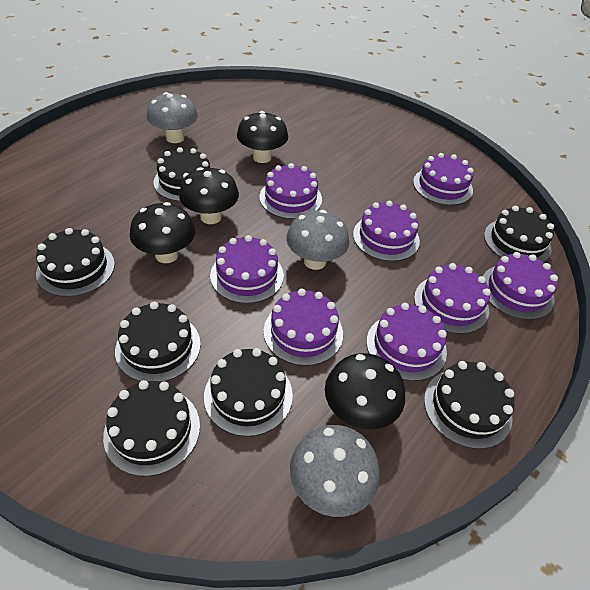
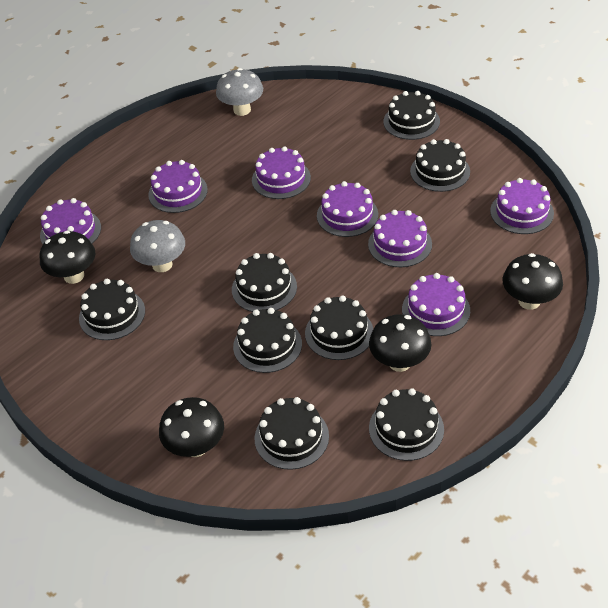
black cake: [36,228,115,297] [103,380,200,476] [115,302,201,382] [153,147,210,202] [204,348,293,437] [424,361,514,449] [484,206,554,262] = 7 -> [79,279,145,340] [232,253,297,312] [233,308,302,373] [255,397,329,470] [305,296,373,360] [369,388,444,461] [383,91,440,140] [410,139,470,192] = 8
grey mushroom: [147,92,198,143] [286,210,349,270] [290,425,380,517] = 3 -> [130,220,185,272] [216,68,263,116] = 2
purple cake: [210,235,284,304] [259,163,322,219] [264,289,343,366] [353,201,420,261] [366,303,447,381] [413,153,474,205] [414,263,491,334] [483,252,558,320] = 8 -> [40,198,101,244] [148,160,208,213] [252,146,311,199] [317,181,378,237] [368,210,432,267] [402,273,470,336] [490,178,554,234] = 7

